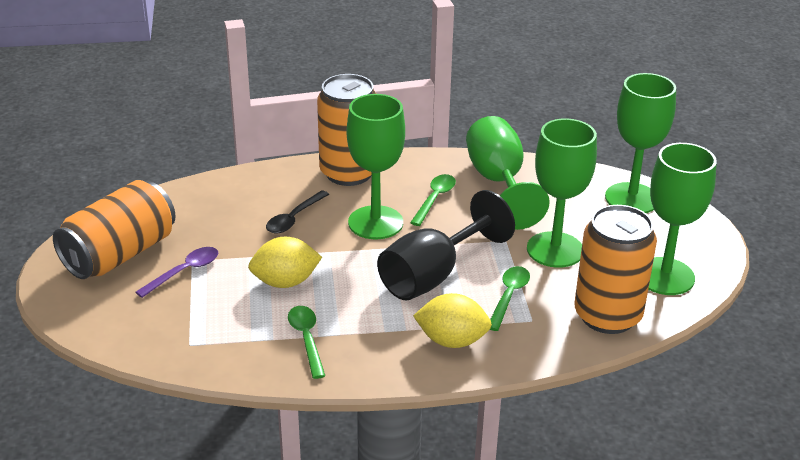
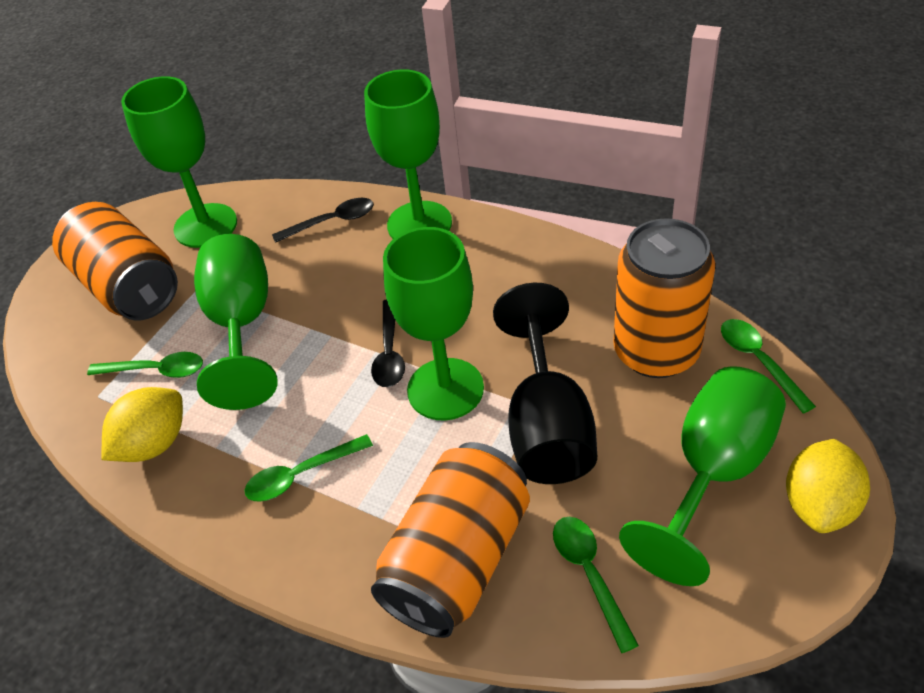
black spoon: [266,190,329,233] = 1 -> [272,198,374,243] [371,299,405,387] = 2
green spoon: [288,306,325,379] [410,174,456,226] [490,266,530,331] = 3 -> [87,352,203,378] [244,434,373,502] [553,517,639,653] [721,319,816,414] = 4
purple spoon: [135,247,218,298] = 1 -> none = 0

